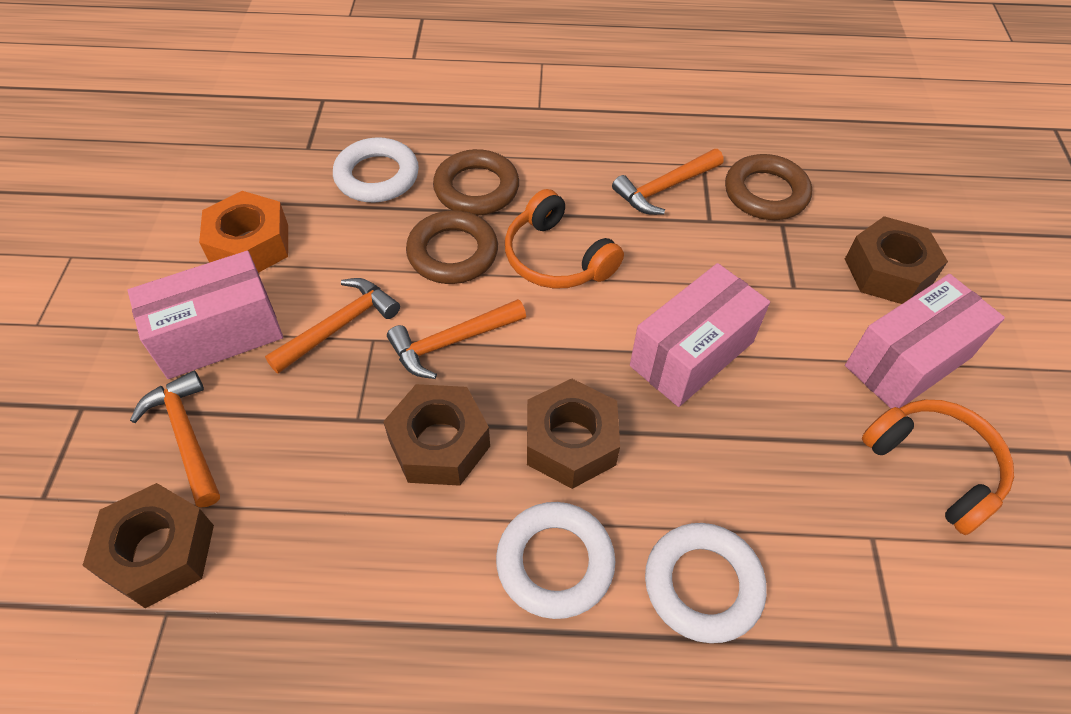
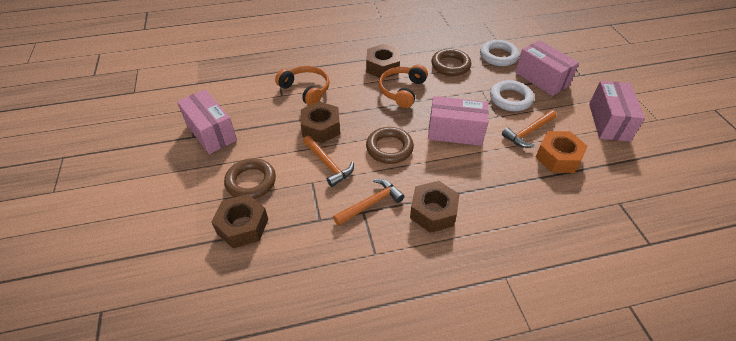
orange hammer: [130,371,220,508] [265,278,400,374] [387,299,526,379] [612,149,724,215] = 4 -> [303,136,354,187] [333,179,405,226] [502,110,557,148] = 3
pink box: [128,251,283,379] [630,263,770,407] [845,274,1005,408] = 3 -> [177,89,237,154] [428,96,489,146] [515,40,579,96] [589,81,645,141] = 4
white ring: [333,137,419,203] [496,502,615,619] [645,523,767,643] = 3 -> [480,40,520,66] [490,80,534,111] = 2

